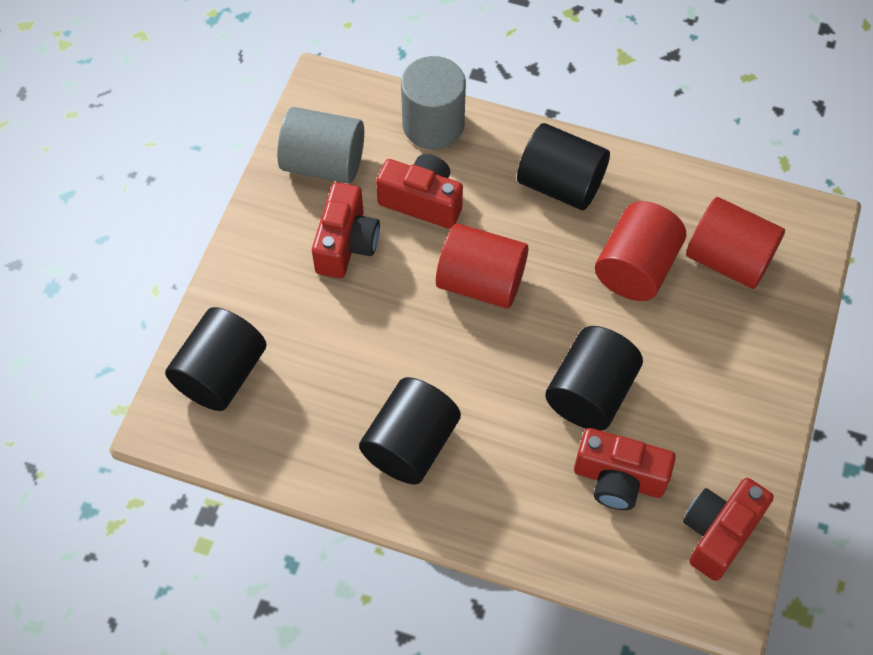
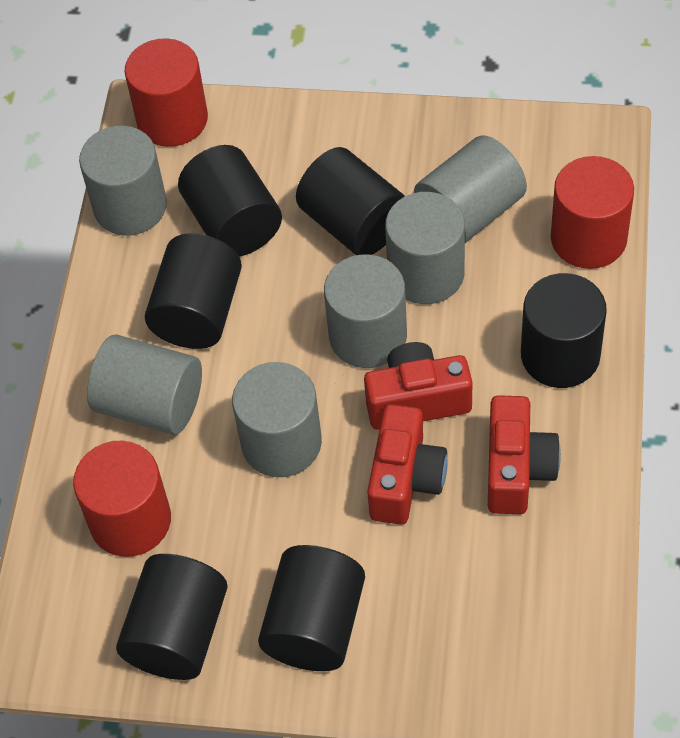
black cylinder: [165,307,267,411] [359,377,461,484] [517,123,610,210] [545,326,643,431] = 4 -> [116,554,228,680] [145,233,242,349] [178,145,282,257] [258,545,365,671] [296,147,405,255] [521,273,607,388] = 6
grey cylinder: [277,107,364,183] [401,56,466,149] = 2 -> [79,126,167,236] [87,334,202,435] [232,362,322,477] [324,254,407,368] [385,192,465,304] [414,135,527,243] = 6
red camera: [312,182,380,278] [376,154,463,229] [574,428,676,510] [683,478,774,581] = 4 -> [364,342,472,430] [367,404,448,525] [488,395,561,514] = 3

